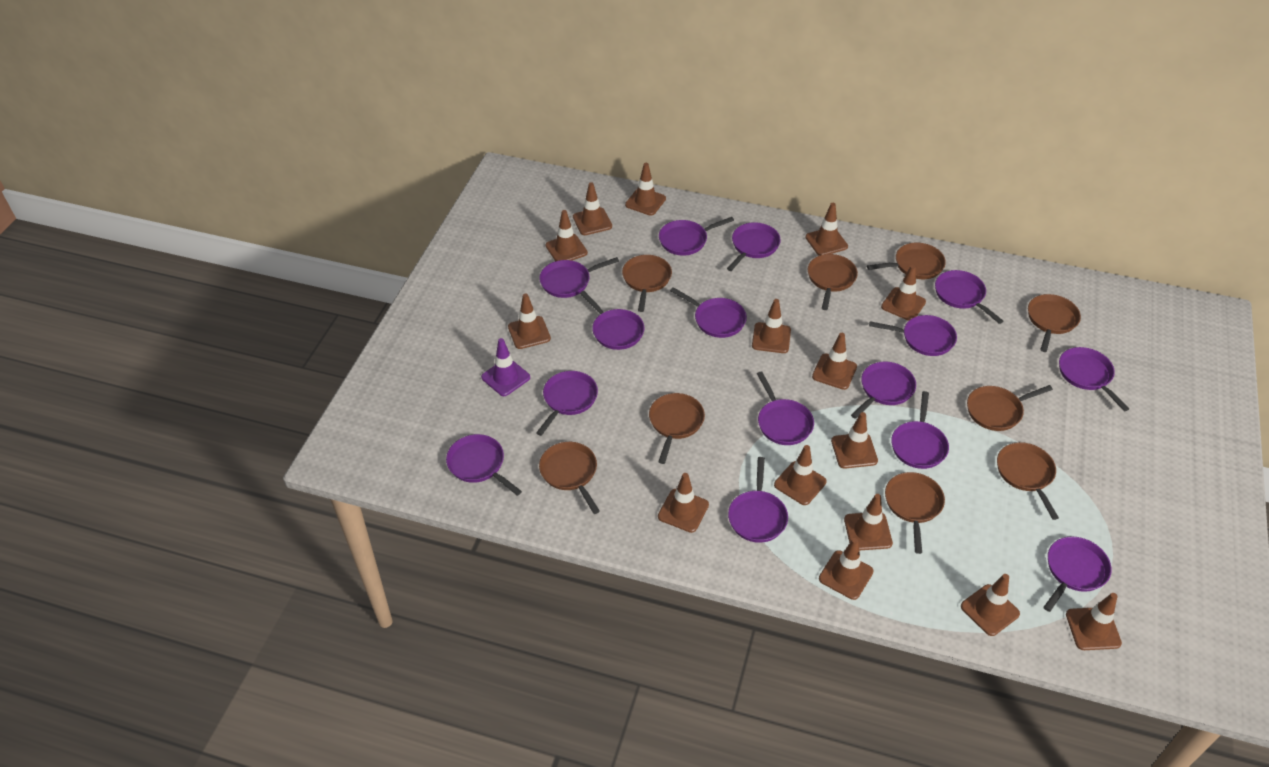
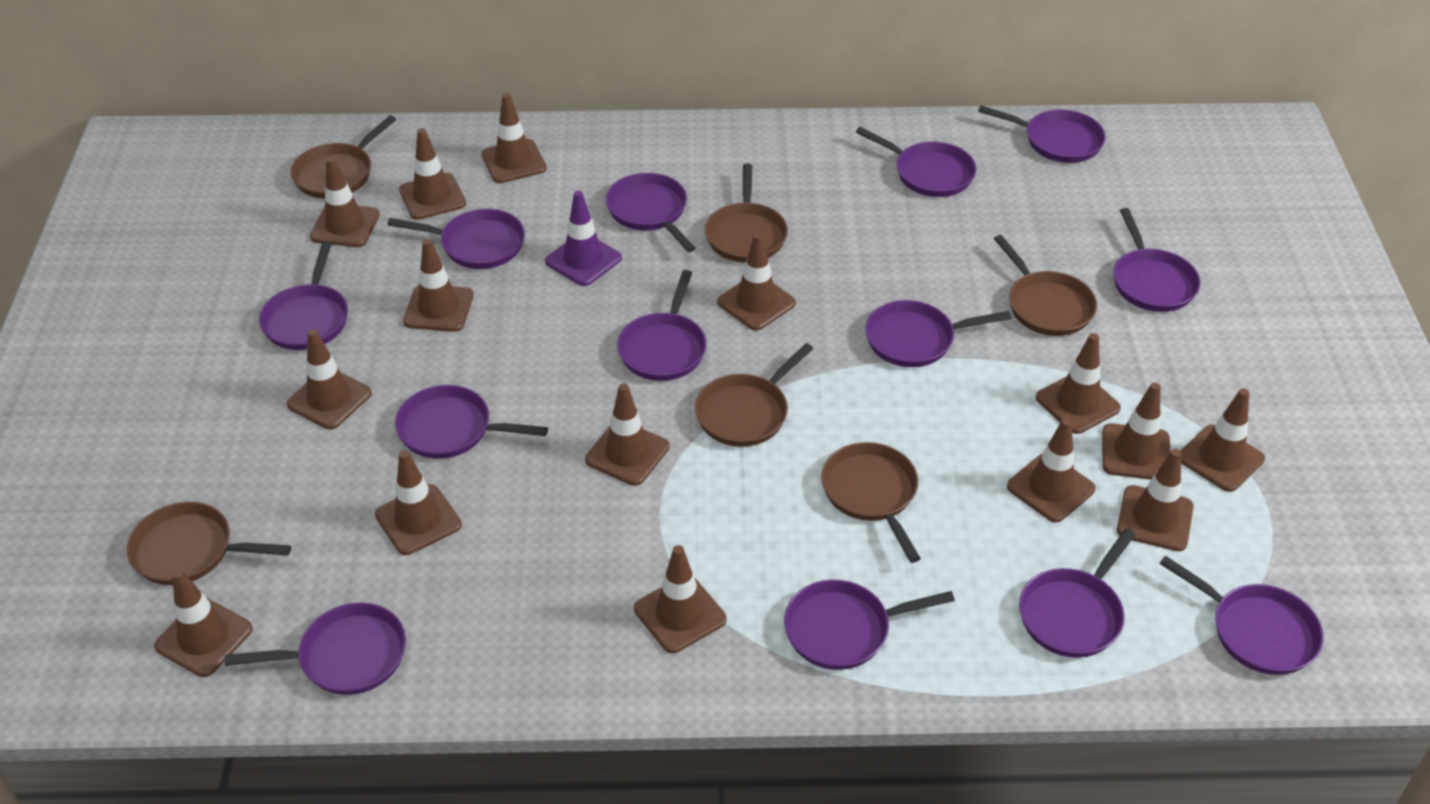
brown pan: [539,442,600,514] [622,255,672,312] [649,393,705,464] [808,254,858,310] [867,243,946,279] [885,472,945,554] [967,385,1053,431] [997,442,1059,520] [1028,294,1081,352] = 9 -> [127,502,291,585] [290,115,396,199] [695,343,813,447] [705,163,788,263] [821,442,921,563] [994,235,1097,336] = 6
purple pan: [446,434,522,496] [536,371,598,436] [539,257,619,298] [580,291,645,350] [659,217,734,256] [670,287,747,338] [727,222,781,271] [728,457,788,543] [757,372,814,445] [851,361,916,419] [869,315,957,356] [891,391,949,469] [935,270,1003,324] [1043,537,1111,612] [1059,347,1129,411] = 15 -> [225,602,406,695] [259,241,348,350] [387,209,525,269] [395,385,548,459] [606,173,695,252] [617,270,707,381] [784,580,955,670] [856,127,976,197] [865,300,1011,367] [978,105,1106,163] [1019,528,1136,658] [1113,208,1201,312] [1159,556,1323,675] = 13

